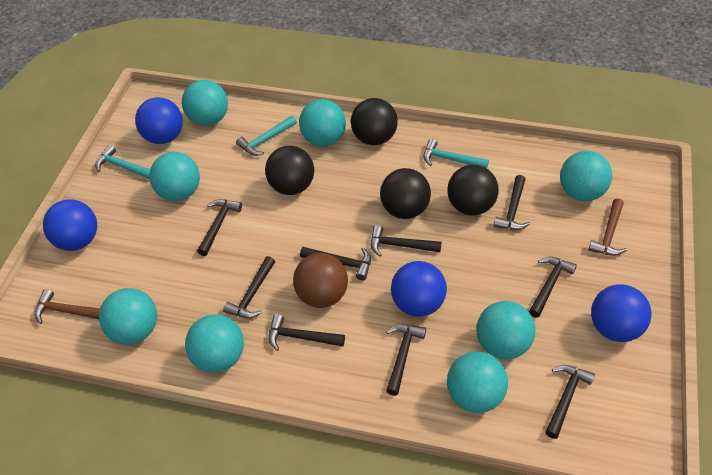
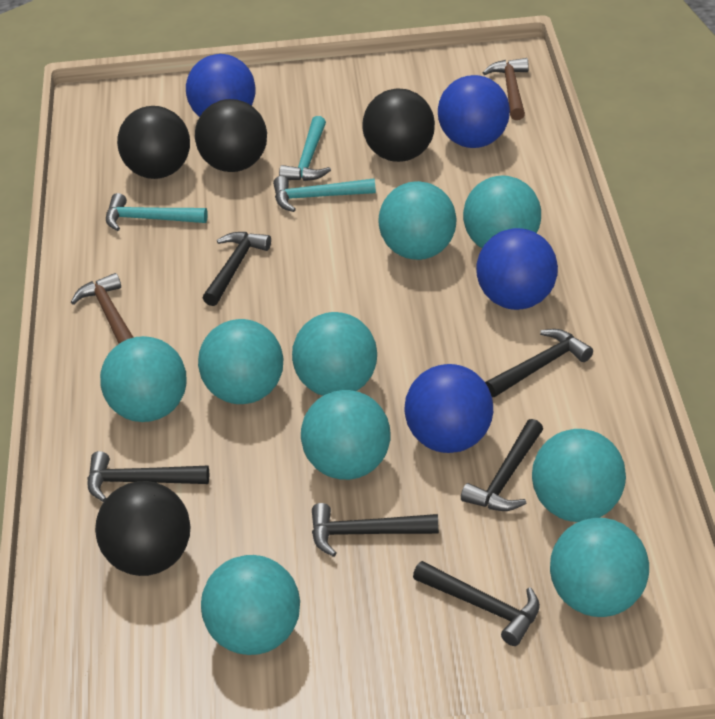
black hammer: [197,199,242,256] [223,256,275,318] [268,314,345,351] [300,247,371,280] [371,225,442,257] [386,324,426,396] [493,175,530,230] [529,257,577,318] [545,365,595,439] = 9 -> [88,451,209,502] [203,232,271,306] [312,503,439,557] [413,561,540,646] [461,419,543,511] [485,329,593,397] = 6
brown ball: [293,253,348,308] = 1 -> none = 0
turquoise ball: [99,288,157,345] [149,152,200,201] [182,80,228,126] [185,314,244,373] [299,99,346,146] [447,352,508,413] [477,301,536,359] [560,151,612,201] = 8 -> [100,336,187,422] [198,319,284,404] [201,555,300,655] [292,312,377,396] [301,390,390,480] [378,181,457,260] [463,176,541,248] [532,429,626,522] [550,518,649,617] = 9

